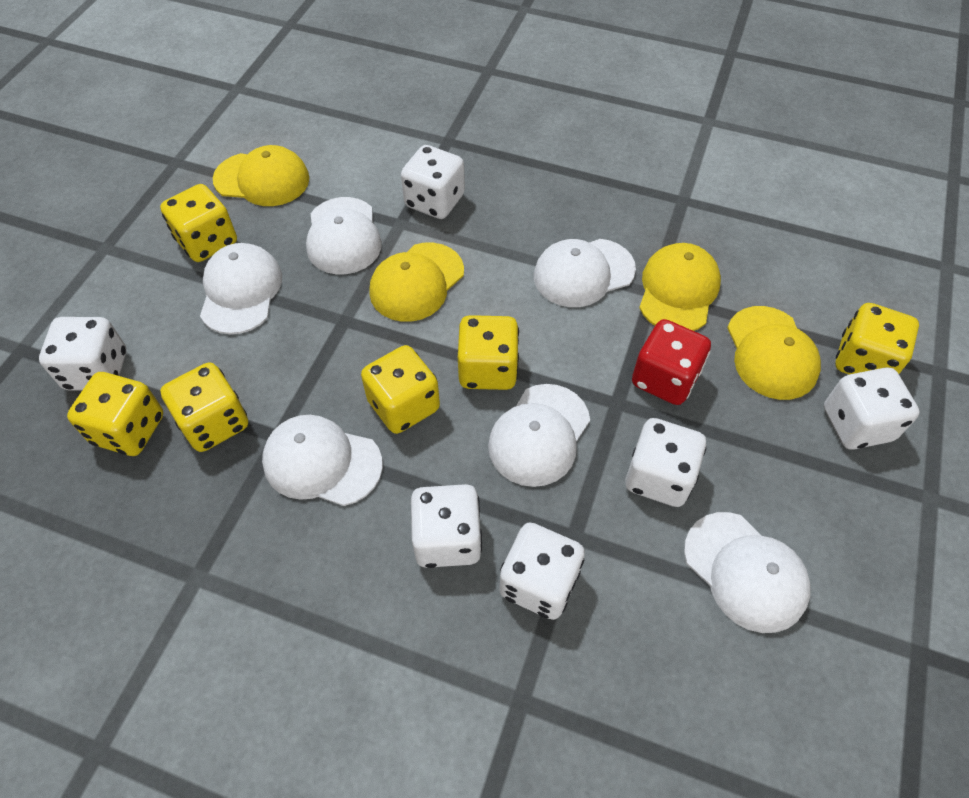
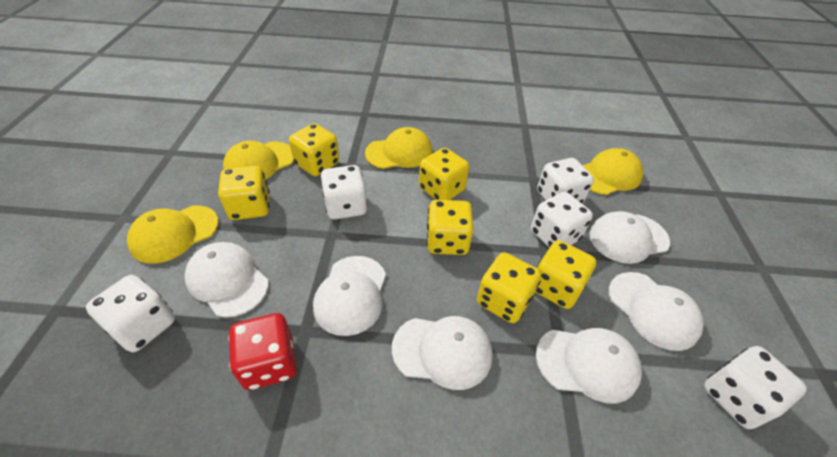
white dice: [39,317,126,390] [401,145,465,219] [411,484,482,568] [499,522,585,620] [625,418,706,507] [824,367,920,450] = 6 -> [86,275,175,352] [320,165,367,220] [531,192,593,247] [537,158,594,204] [704,346,807,429] = 5

